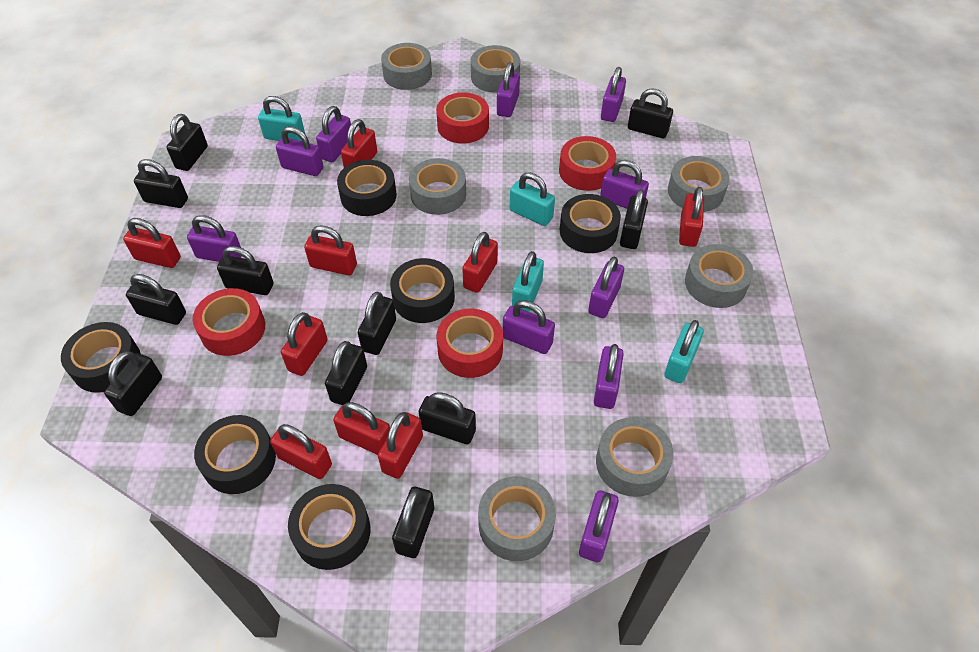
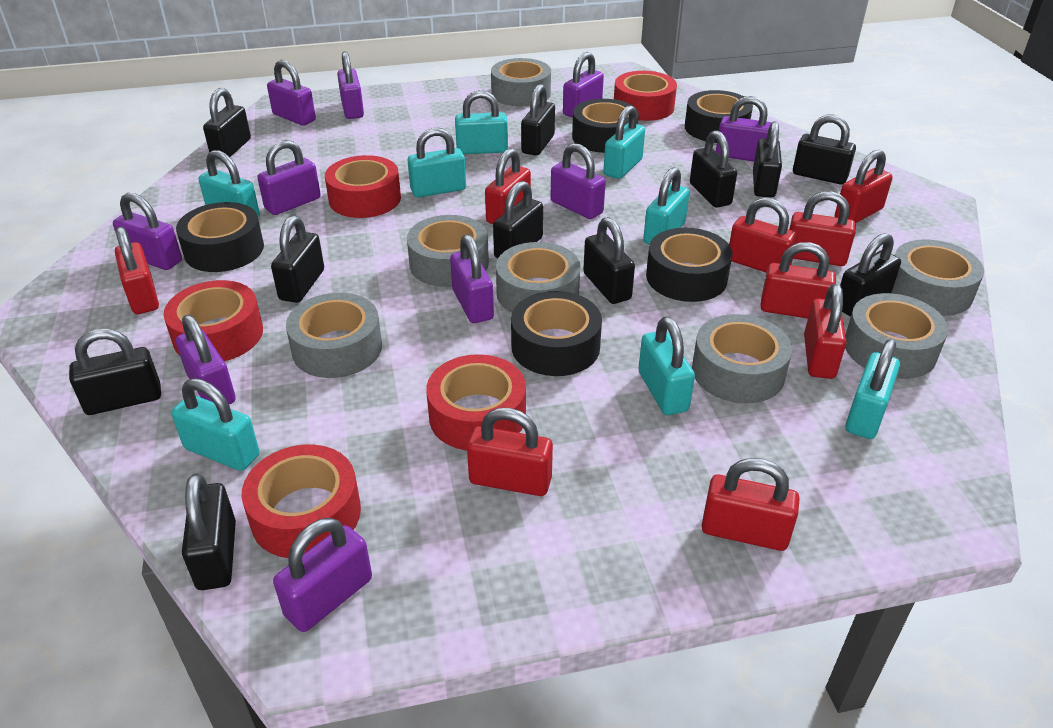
black tape: [61,322,141,393] [194,415,276,494] [288,484,371,570] [337,160,397,216] [390,258,455,323] [560,194,621,253] = 6 -> [176,202,264,272] [511,291,602,376] [572,99,639,153] [646,228,733,302] [685,90,753,143] = 5
red tape: [193,288,265,356] [436,92,489,144] [437,309,503,378] [559,136,616,191] = 4 -> [163,280,263,361] [241,445,361,558] [325,155,401,218] [426,354,526,450] [614,71,677,121] = 5
turquoise padlock: [258,96,305,141] [509,172,555,226] [512,251,544,312] [664,320,704,383] = 4 -> [171,378,260,471] [199,150,260,217] [408,128,466,197] [455,90,508,154] [603,105,645,179] [638,317,695,415] [643,167,690,245] [845,339,900,439] = 8

